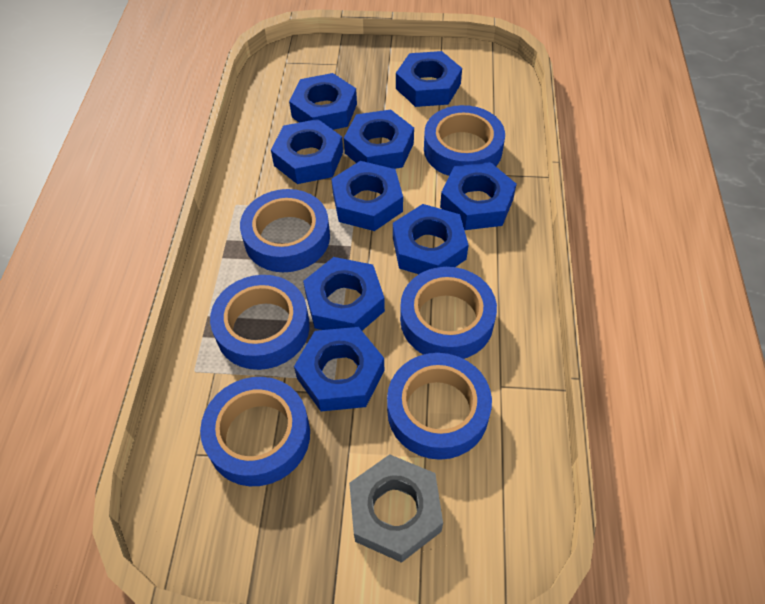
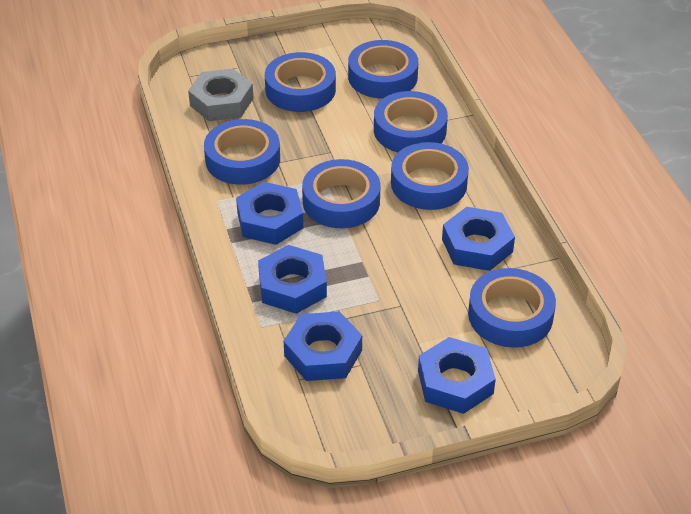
blue nut: [271,119,343,184] [289,73,357,130] [294,327,384,411] [303,257,385,331] [331,161,403,231] [344,109,414,169] [393,204,468,274] [396,51,462,107] [440,162,517,230] = 9 -> [236,182,304,245] [258,245,327,314] [284,311,362,381] [418,337,496,414] [442,207,515,271] = 5
blue tape: [200,377,310,486] [210,275,310,370] [240,189,330,272] [387,353,492,460] [400,267,497,359] [424,105,505,176] = 6 -> [204,119,280,185] [265,52,336,112] [302,159,381,228] [348,40,418,99] [374,91,448,152] [391,142,469,210] [468,268,556,348] = 7

